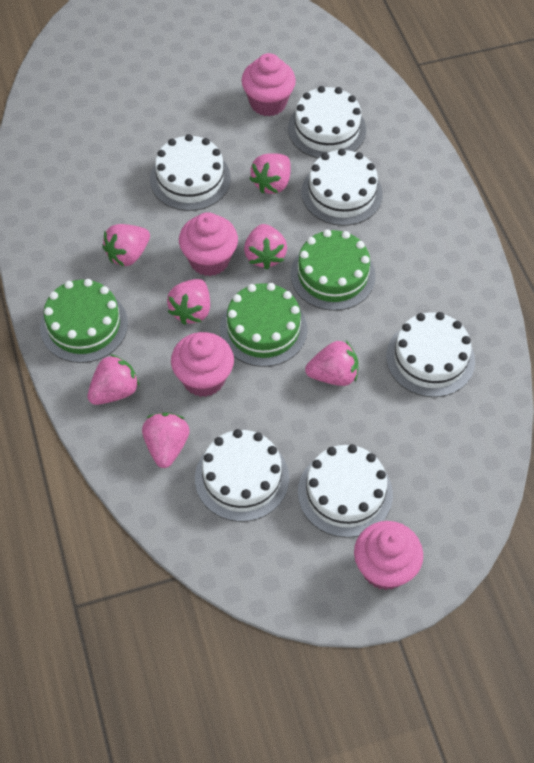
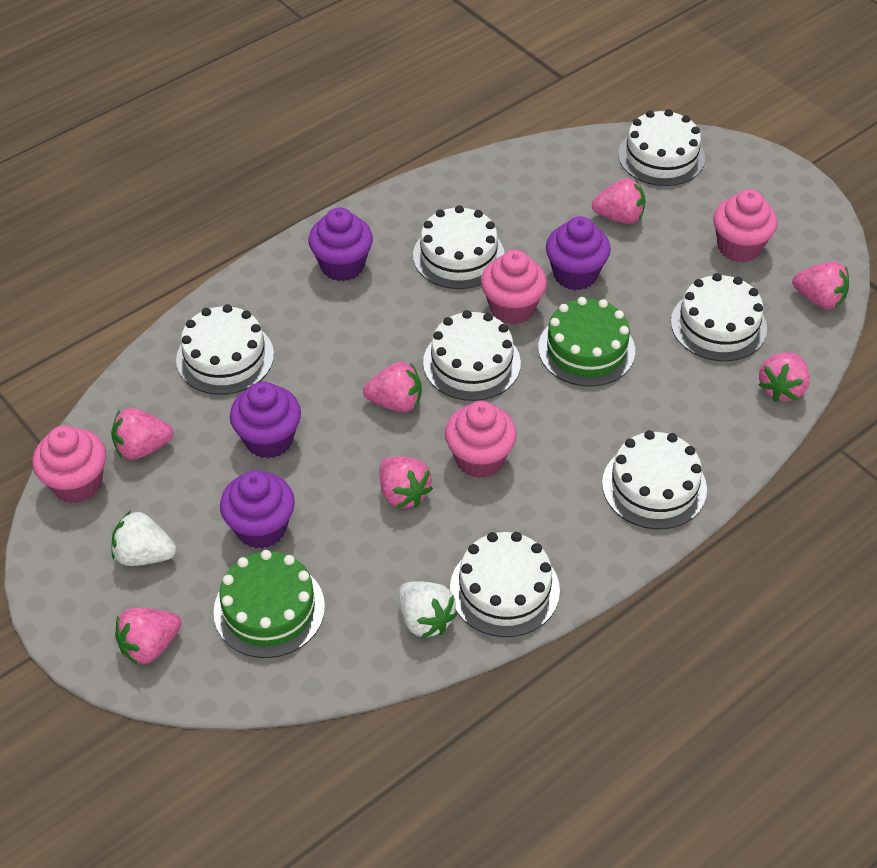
green cake: [40,279,128,363] [220,283,307,367] [290,229,376,311] = 3 -> [213,550,325,658] [538,297,635,387] = 2
purple cupcake: none = 0 -> [220,470,295,549] [230,382,301,459] [309,207,373,281] [546,216,611,290] = 4
white cake: [150,134,231,211] [195,429,289,522] [288,86,366,158] [298,444,393,538] [301,148,383,226] [386,312,475,397] = 6 -> [176,304,274,395] [413,205,505,289] [423,310,521,401] [450,532,560,637] [602,430,707,529] [618,109,705,186] [671,273,767,361] = 7
white strawberry: none = 0 -> [111,511,176,566] [399,581,458,639] = 2

